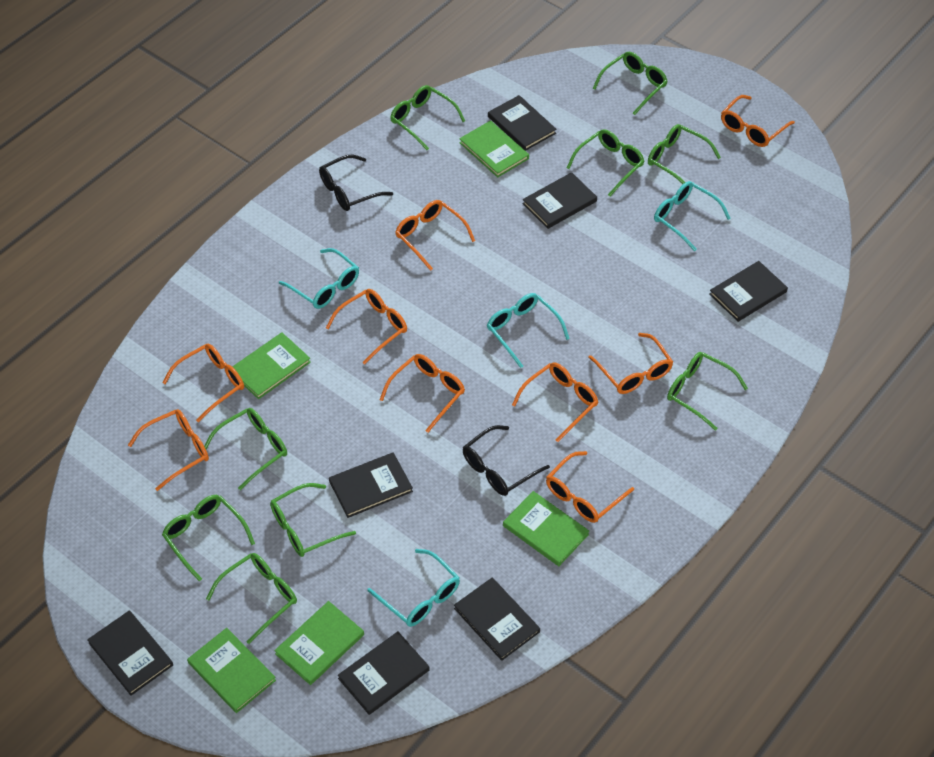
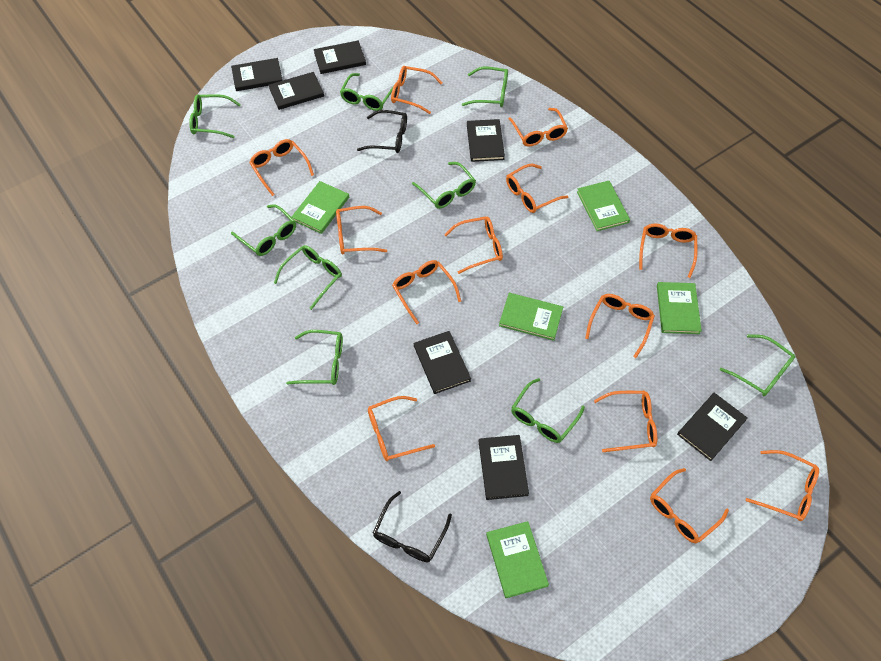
orange glasses: [128,409,209,491] [162,344,244,422] [326,289,407,365] [380,354,465,433] [395,200,475,271] [512,362,598,442] [546,451,634,523] [588,333,673,394] [721,95,795,147] = 9 -> [249,139,314,196] [336,206,387,254] [368,396,435,461] [391,66,443,114] [392,260,461,324] [444,216,503,274] [506,164,569,213] [509,108,568,147] [585,294,655,358] [594,391,657,452] [639,224,697,278] [650,468,729,543] [746,450,819,521] = 13
turquoise glasses: [279,248,359,309] [367,549,460,627] [487,293,570,368] [654,181,731,251] = 4 -> none = 0

